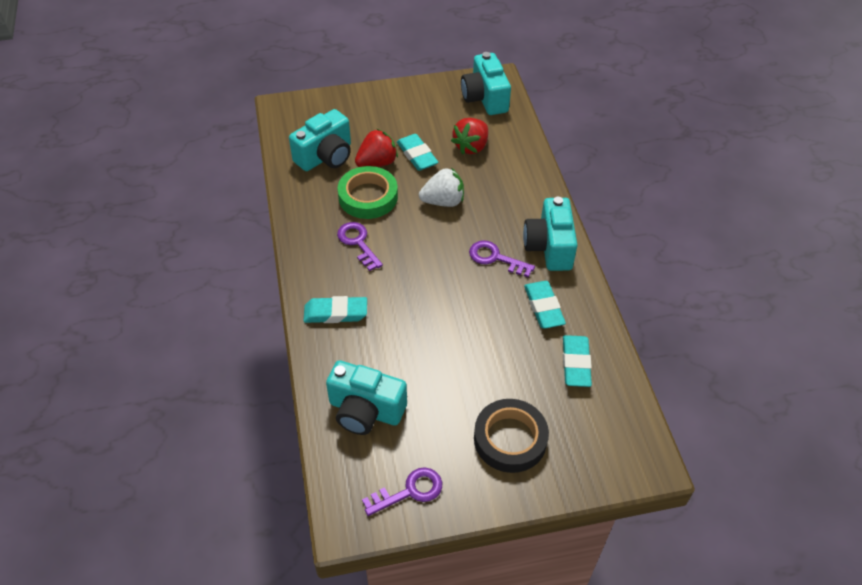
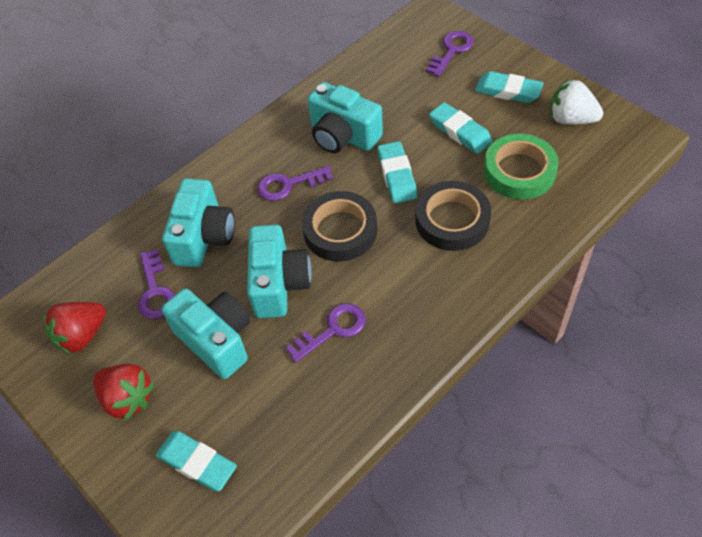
black tape: [474,399,549,473] = 1 -> [302,191,377,262] [415,181,491,251] = 2
purple key: [337,222,383,271] [362,467,442,516] [469,240,535,277] = 3 -> [138,249,175,319] [258,166,333,201] [286,303,366,363] [426,31,474,77] = 4

